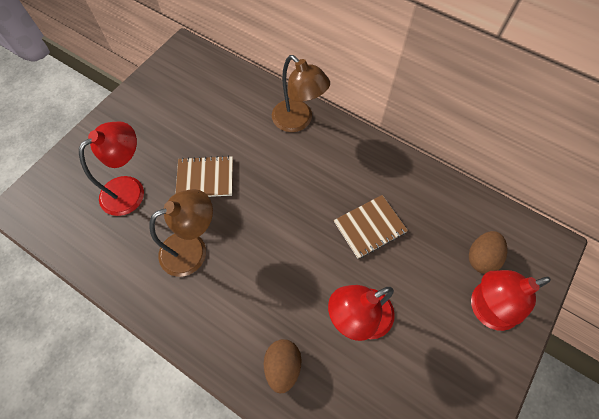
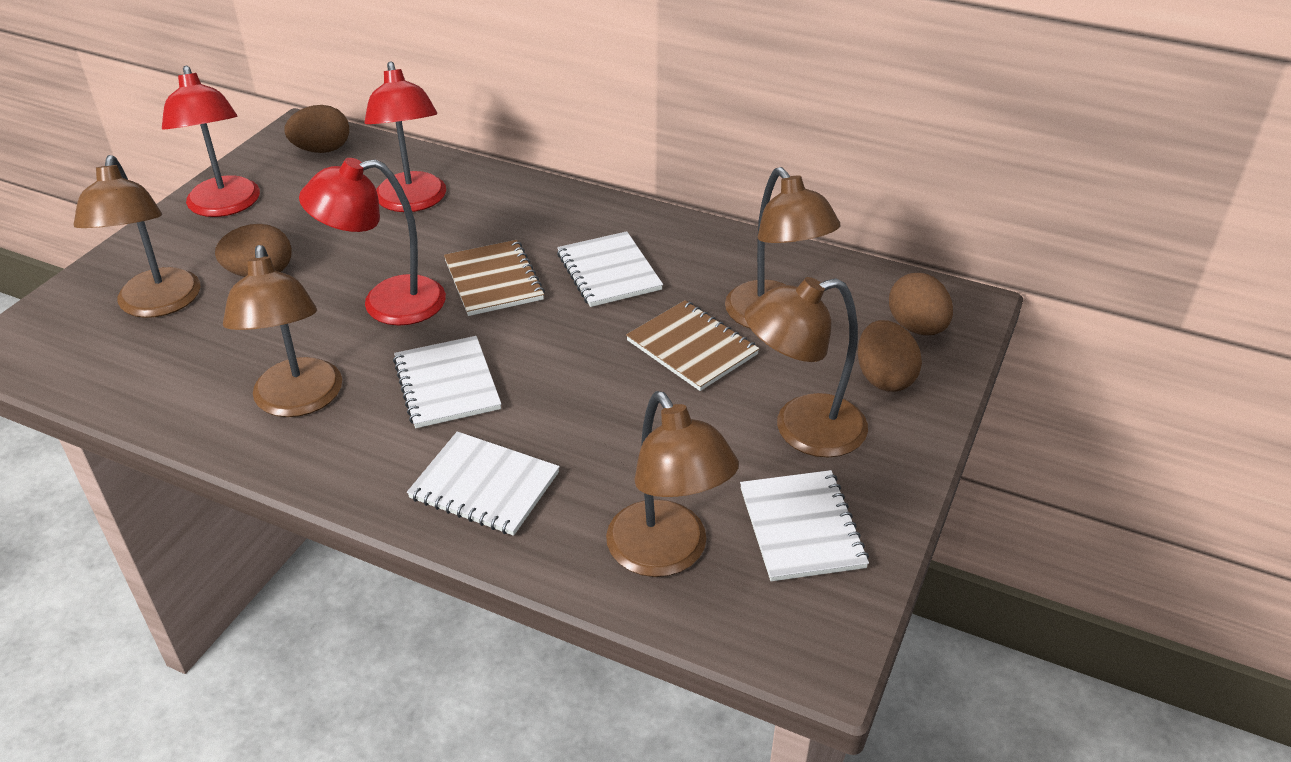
brown egg: [264,339,302,394] [469,231,508,274] = 2 -> [215,224,292,277] [284,105,349,153] [858,320,922,392] [889,273,953,335] = 4
brown lamp: [149,189,213,277] [272,55,330,132] = 2 -> [73,155,201,318] [223,245,342,417] [606,391,739,577] [725,167,840,328] [744,277,868,457] = 5
white notebook: none = 0 -> [393,336,501,428] [407,431,560,536] [557,231,663,307] [740,470,869,581] = 4

